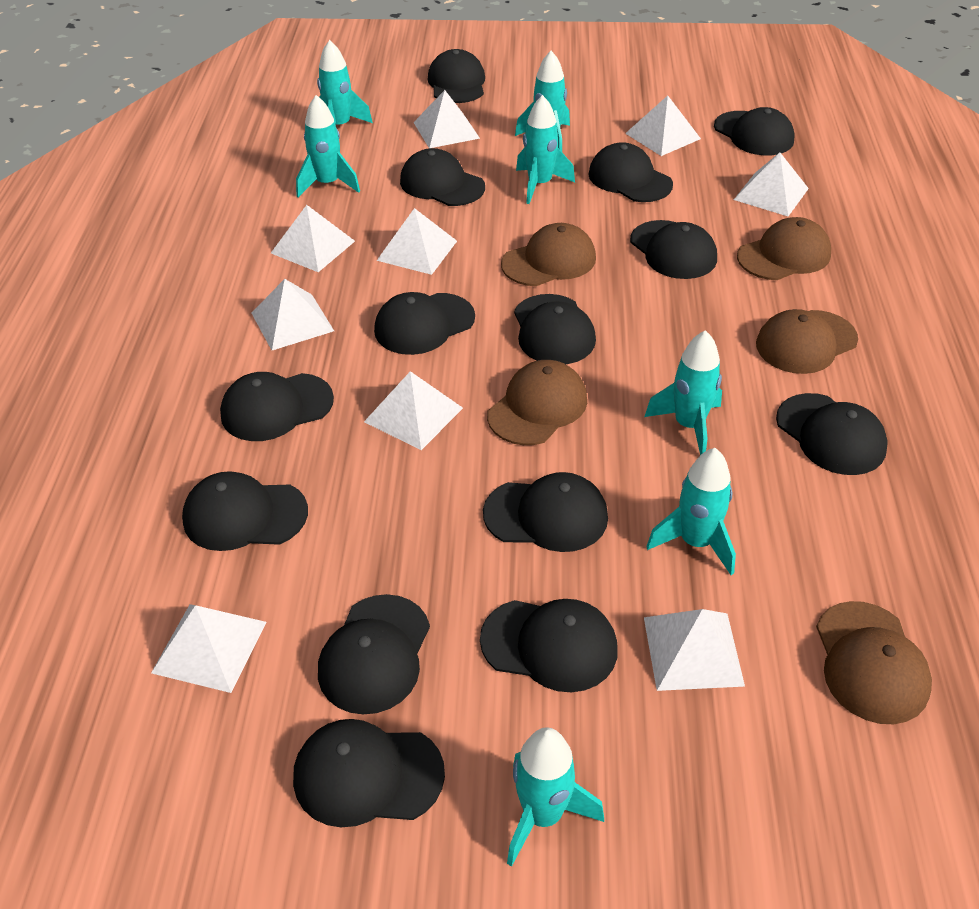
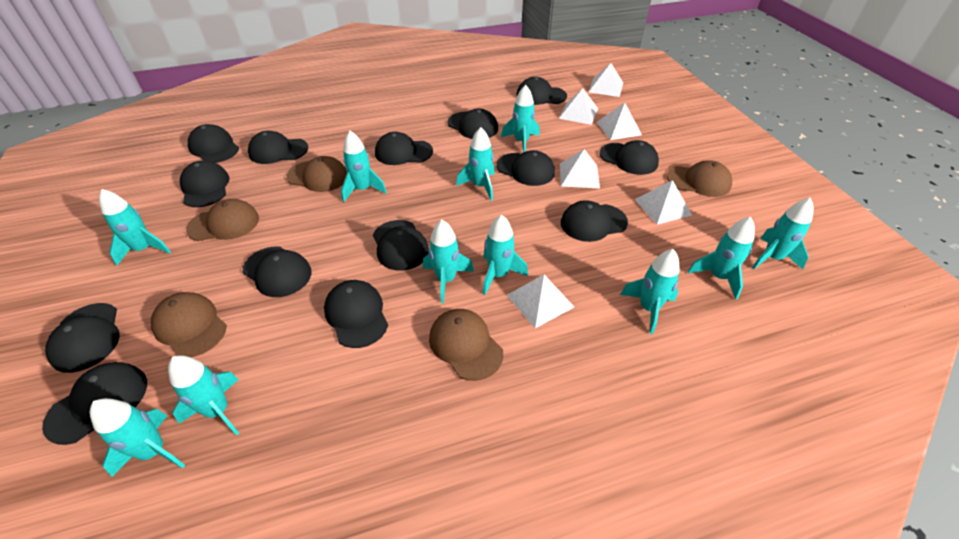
turquoise rocket: [296,95,360,197] [317,40,373,125] [507,728,604,867] [515,51,570,152] [516,95,575,204] [644,330,722,455] [646,448,736,575] = 7 -> [90,398,185,477] [99,189,171,266] [168,355,239,436] [341,131,387,202] [423,220,474,303] [456,127,495,201] [483,215,528,295] [501,85,539,152] [620,249,680,334] [688,217,755,299] [752,197,814,269] = 11
white pyramid: [151,604,266,693] [252,279,334,350] [271,205,355,272] [364,371,463,450] [377,208,457,275] [413,90,480,148] [625,95,701,156] [644,609,745,691] [734,152,809,216] = 9 -> [507,275,574,328] [559,88,598,125] [560,149,600,189] [589,63,623,97] [597,103,642,140] [634,180,692,225] = 6

